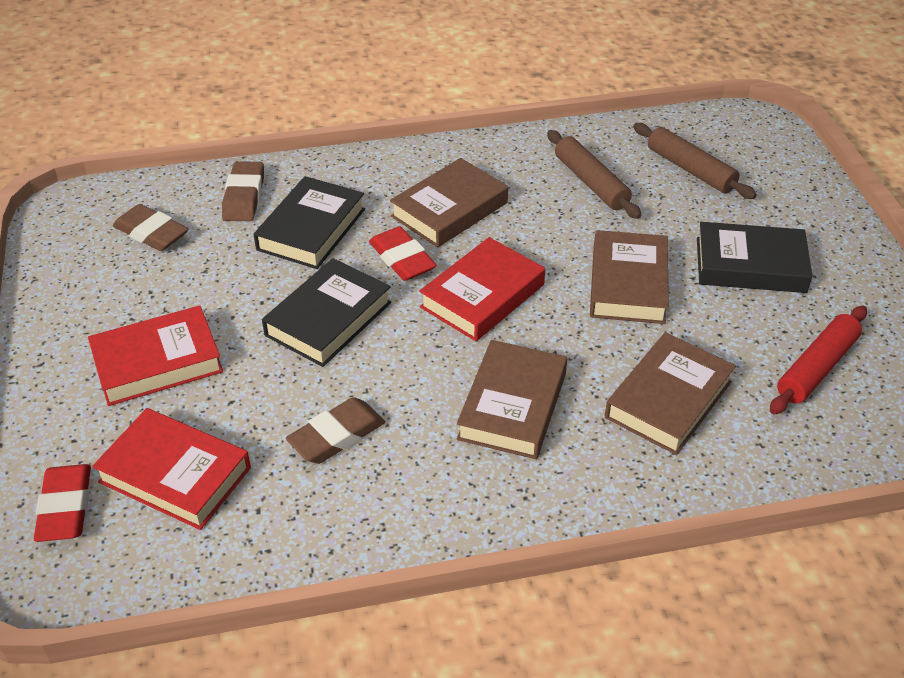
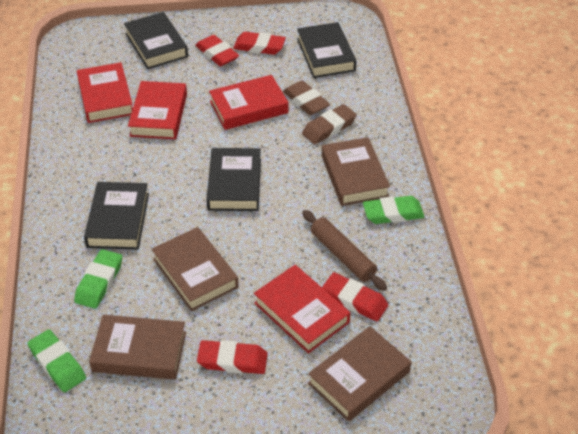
black book: [254,176,365,269] [262,258,391,367] [697,222,813,293] = 3 -> [84,182,149,250] [124,12,188,69] [207,148,261,211] [297,22,356,78] = 4
brown eraser: [113,204,188,251] [222,161,264,221] [286,397,385,464] = 3 -> [283,81,330,115] [302,104,357,144] = 2
brown rolling pin: [547,130,641,219] [633,123,757,199] = 2 -> [302,210,387,291] = 1
green eraser: none = 0 -> [27,329,86,392] [74,249,122,309] [363,196,425,224] = 3
red book: [88,305,223,406] [92,408,251,530] [419,237,545,341] = 3 -> [77,62,133,123] [128,81,187,139] [209,75,288,130] [254,265,350,353] = 4
red eraser: [34,464,91,542] [369,226,437,281] = 2 -> [195,35,239,66] [197,340,268,374] [233,32,286,55] [322,272,388,321] = 4
red rolling pin: [770,306,867,415] = 1 -> none = 0

